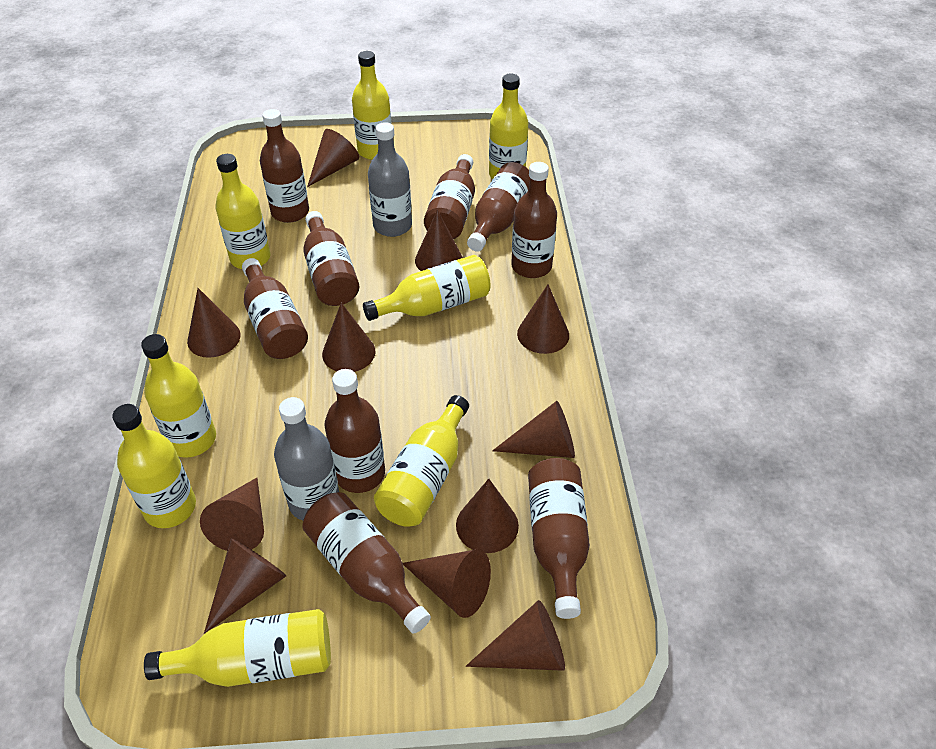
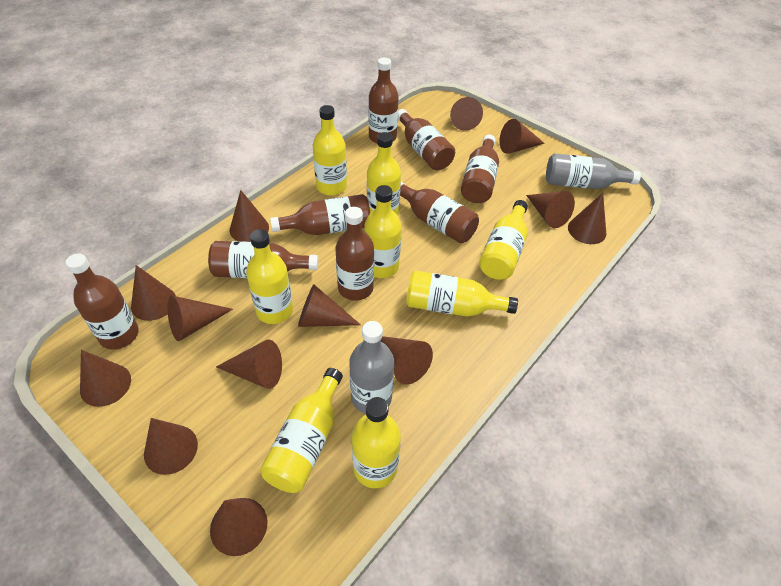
brown bottle: [242,258,308,359] [260,109,309,223] [302,492,431,634] [303,211,359,306] [324,369,385,493] [424,154,475,239] [467,162,530,252] [511,162,557,278] [528,458,590,619] = 9 -> [66,253,139,350] [208,241,318,278] [270,194,370,235] [335,207,374,301] [368,57,399,143] [398,109,455,170] [400,182,479,243] [461,134,499,203] = 8
brown cone: [187,288,241,358] [200,478,264,551] [204,538,286,634] [307,129,359,187] [322,303,376,372] [403,549,491,618] [415,210,463,271] [456,479,519,553] [466,600,565,671] [492,401,575,458] [517,284,569,354] = 11 -> [80,350,131,407] [131,265,176,321] [144,418,198,475] [167,295,233,341] [210,498,268,556] [216,340,282,389] [230,190,269,242] [298,285,361,327] [381,336,433,385] [450,97,483,131] [500,119,545,154] [526,191,575,228] [568,193,606,244] = 13

